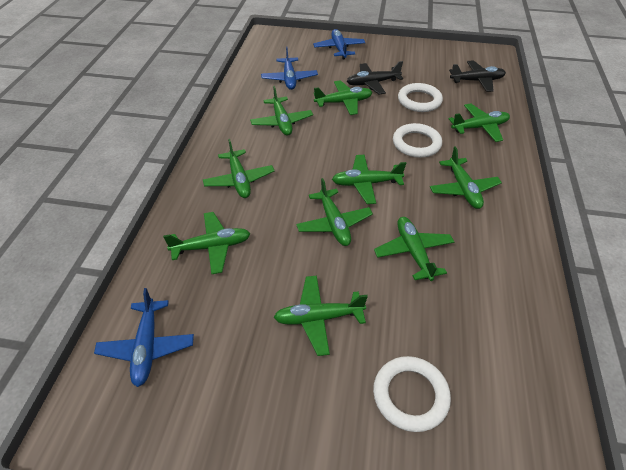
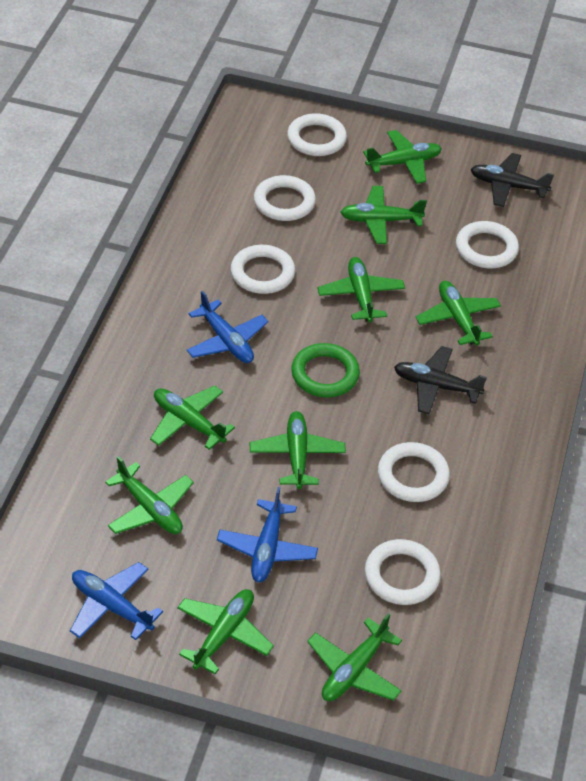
green plane: [163,212,250,274] [203,139,274,198] [250,86,313,136] [274,276,368,356] [296,178,373,246] [314,80,372,115] [332,155,406,204] [374,217,454,281] [430,146,502,209] [449,104,510,142] = 10 -> [105,456,194,534] [150,386,235,450] [177,589,274,674] [250,411,346,489] [307,613,402,701] [317,257,405,322] [340,186,427,244] [363,130,442,184] [416,281,501,345] = 9
green ring: none = 0 -> [291,343,360,398] = 1
white ring: [373,356,451,432] [393,123,442,158] [398,83,443,112] = 3 -> [231,245,295,294] [254,175,316,221] [287,113,347,156] [365,539,441,605] [378,442,450,502] [456,221,519,268] = 6

